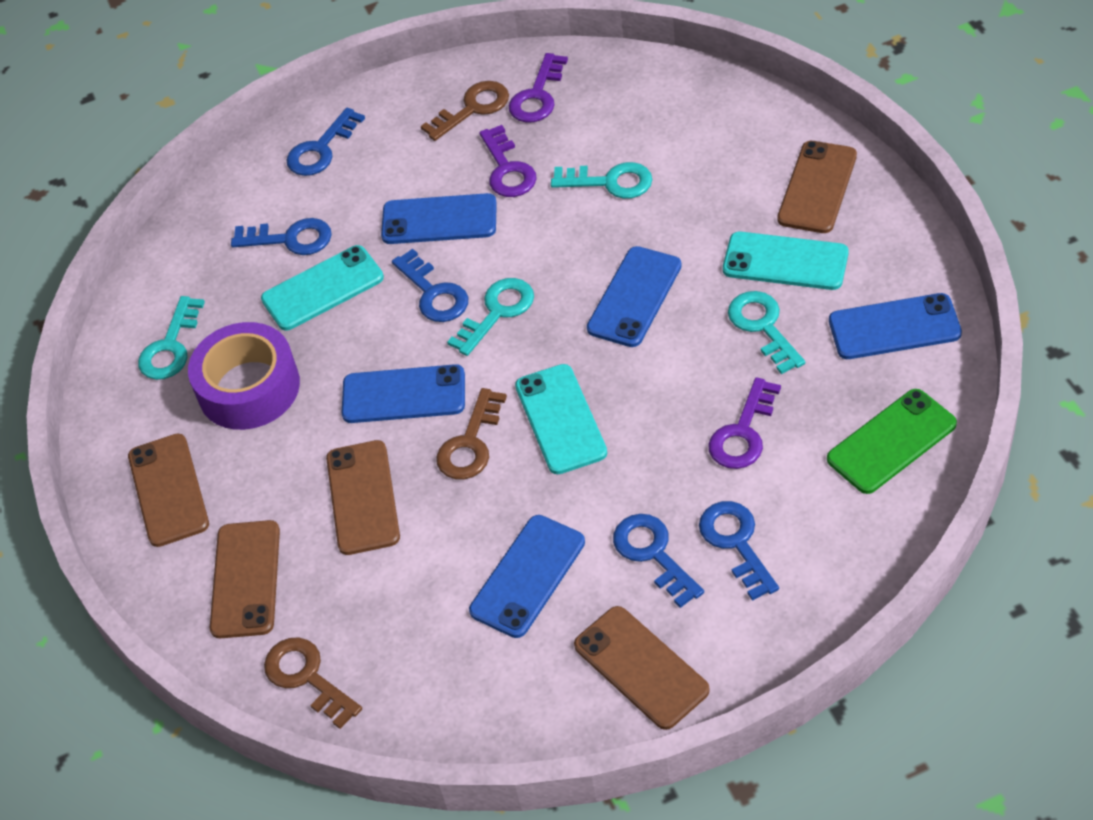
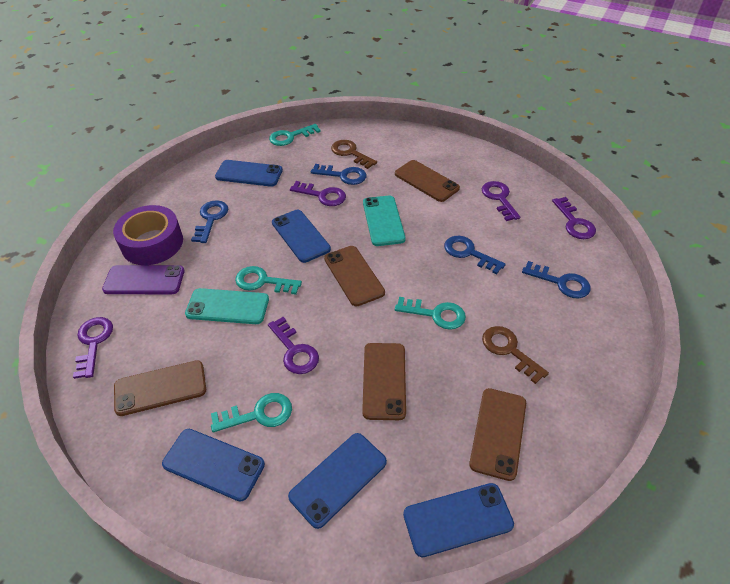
blue key: [231,218,332,255] [287,108,365,176] [392,249,468,322] [613,514,704,608] [699,501,779,601] = 5 -> [191,200,228,243] [311,164,366,185] [444,236,506,274] [522,261,591,298] = 4
brown key: [264,637,362,729] [421,81,509,141] [436,388,507,480] = 3 -> [331,140,377,169] [482,326,549,384] = 2
green phone: [827,389,957,494] = 1 -> none = 0
purple key: [479,125,537,197] [509,53,568,122] [708,377,781,469] = 3 -> [73,317,113,379] [268,317,319,374] [290,181,346,206] [482,181,521,221] [552,197,596,239] = 5
purple phone: none = 0 -> [102,265,185,294] = 1
turquoise phone: [261,245,384,330] [515,364,607,474] [723,232,849,290] = 3 -> [185,288,269,324] [363,196,406,246] = 2

